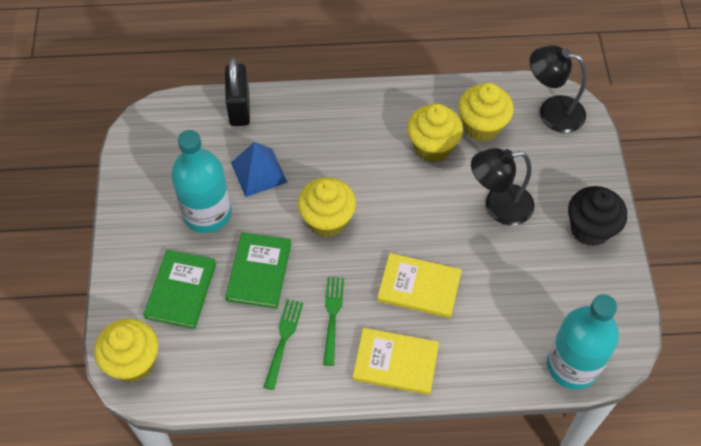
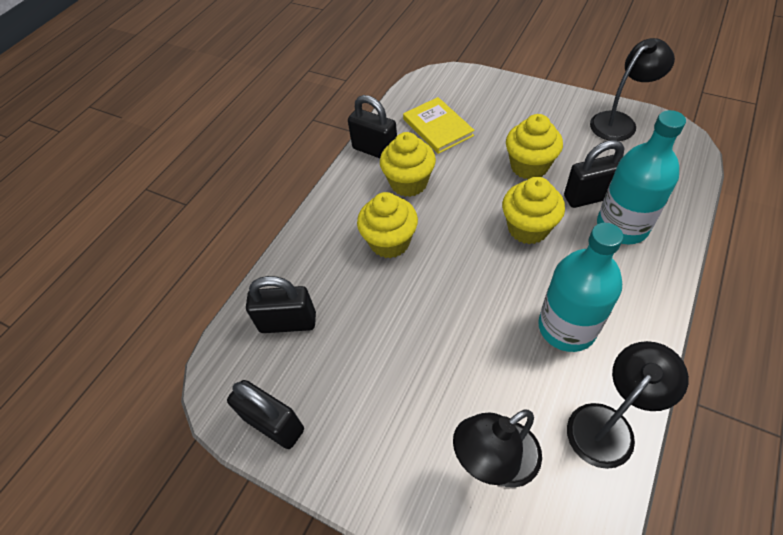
black cupcake: [568,186,627,246] = 1 -> none = 0
black lamp: [471,148,535,225] [530,45,587,133] = 2 -> [453,410,542,488] [567,341,689,469] [590,38,675,141] = 3
black padlock: [225,58,250,126] = 1 -> [227,380,304,449] [246,276,316,333] [348,95,397,158] [564,140,624,208] = 4
blue pyramid: [231,142,288,197] = 1 -> none = 0
green book: [143,250,216,329] [225,232,291,308] = 2 -> none = 0
green fork: [263,299,303,390] [323,277,344,366] = 2 -> none = 0
yellow book: [353,328,439,395] [377,253,462,318] = 2 -> [403,97,474,154] = 1

